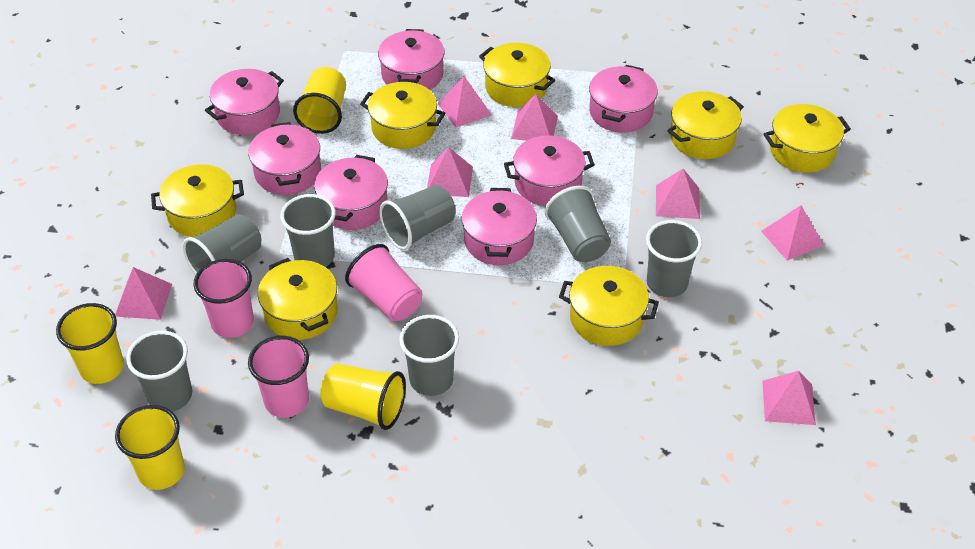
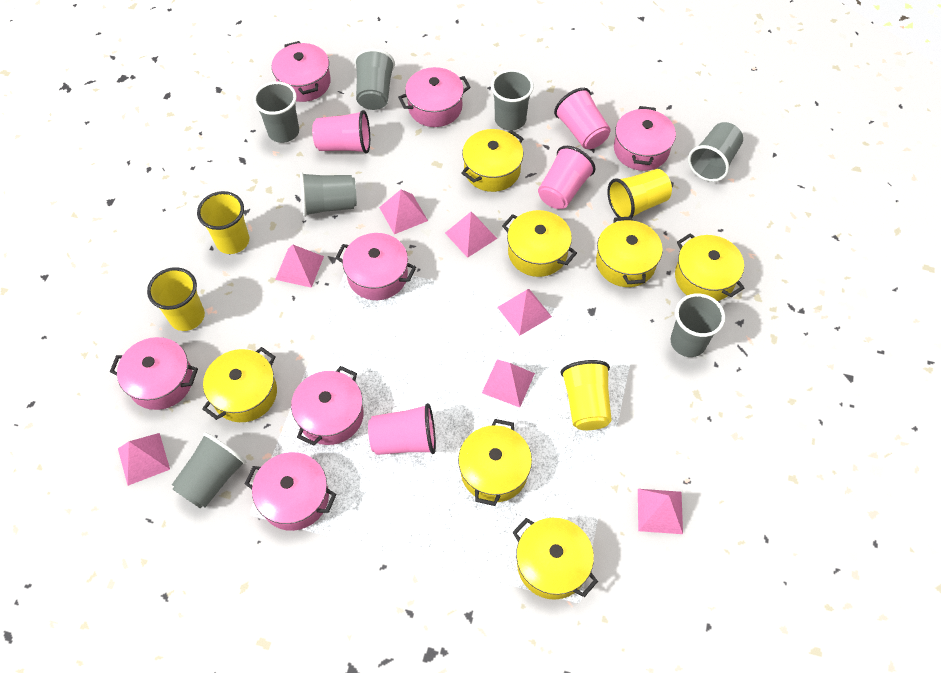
pink cup: [194,259,254,338] [248,336,309,418] [345,244,423,321] = 3 -> [312,110,370,154] [368,403,436,455] [538,146,596,209] [554,88,611,149] = 4

